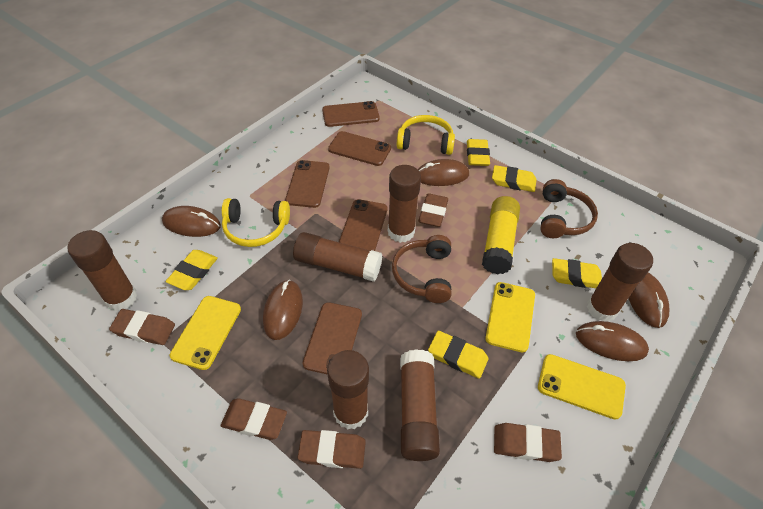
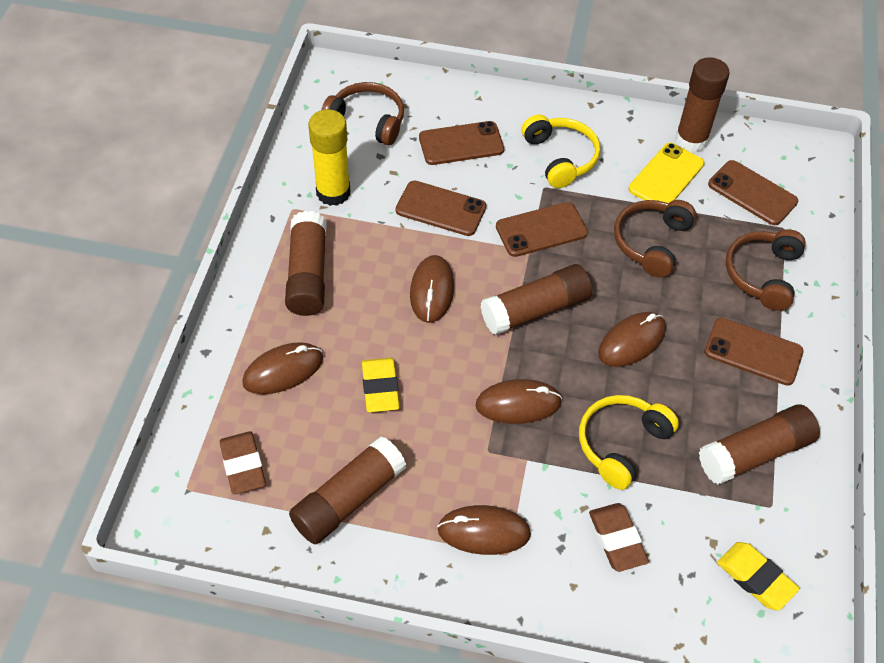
brown eraser: [109,309,175,345] [221,398,287,440] [298,430,366,469] [418,193,448,227] [494,423,562,462] = 5 -> [220,431,266,494] [589,503,649,572] = 2
brown glue stick: [68,230,137,311] [293,232,382,282] [327,350,369,430] [388,165,421,243] [400,349,440,461] [587,243,653,322] = 6 -> [285,211,327,316] [289,436,406,544] [481,264,592,335] [675,57,730,152] [699,404,820,485] = 5
brown headphones: [392,235,451,303] [541,179,598,238] = 2 -> [321,82,404,146] [614,200,696,278] [726,229,806,311] = 3
yellow eraser: [166,250,218,290] [428,331,489,379] [467,139,490,166] [492,165,536,192] [552,258,602,288] = 5 -> [362,358,400,412] [717,542,800,610] = 2
yellow phone: [169,296,241,370] [485,282,535,352] [538,354,626,420] = 3 -> [628,143,704,203] = 1

